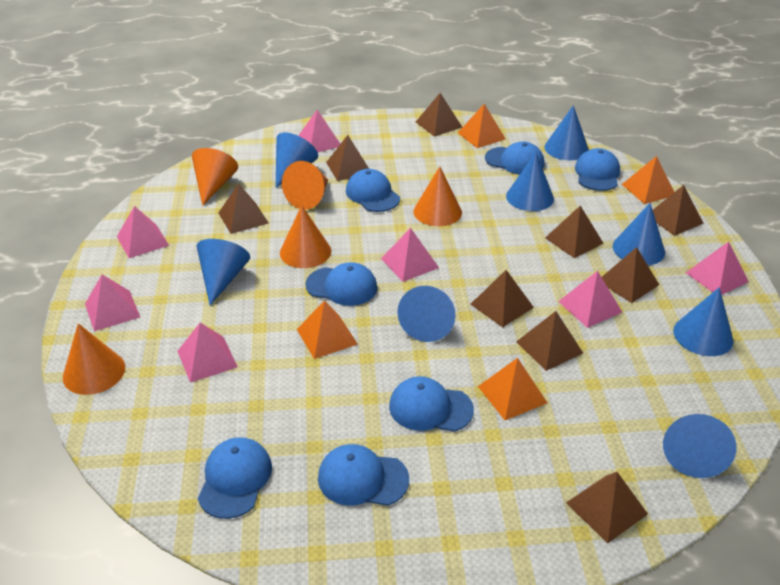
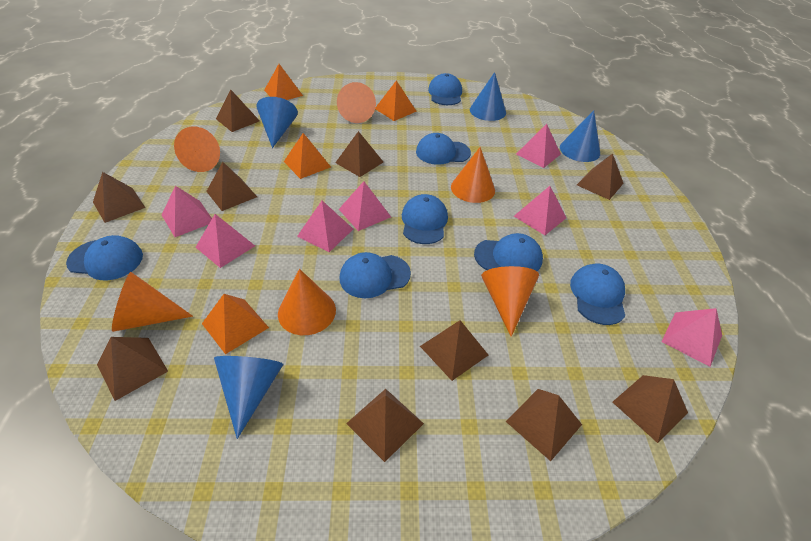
blue cone: [197,239,250,306] [276,132,318,188] [397,286,456,342] [506,152,554,211] [545,105,589,160] [613,203,665,265] [663,414,737,478] [673,287,733,356] = 8 -> [214,356,283,439] [256,97,298,148] [470,72,506,121] [560,110,600,162] = 4
brown pyramid: [218,184,269,234] [326,135,369,181] [416,93,462,137] [470,270,534,327] [516,311,583,371] [545,206,603,258] [566,472,648,543] [602,247,659,303] [653,185,704,236] = 9 -> [93,172,146,223] [97,337,168,401] [206,162,257,211] [216,89,260,132] [335,131,383,177] [346,389,424,462] [420,320,488,381] [506,389,582,461] [577,153,624,200] [613,375,688,443] = 10
orange cone: [63,323,125,395] [192,148,238,206] [280,205,331,268] [282,161,328,210] [414,167,462,226] = 5 -> [112,272,193,332] [174,126,220,172] [278,269,336,335] [337,82,376,123] [451,147,495,203] [481,266,539,337] = 6

